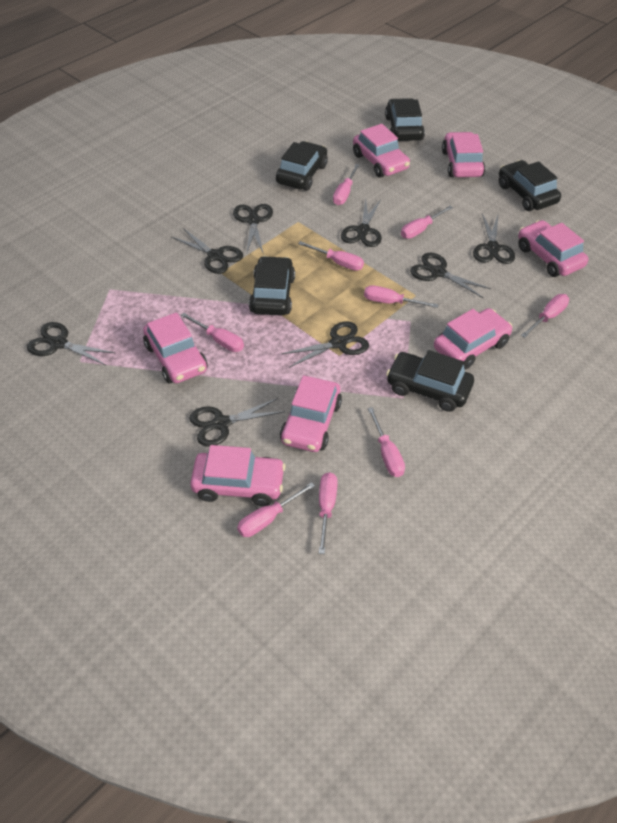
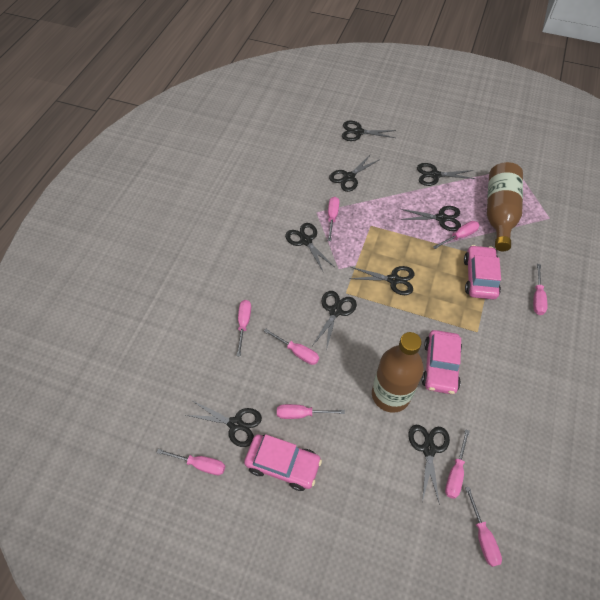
black car: [249,256,295,316] [276,141,328,191] [385,98,425,141] [386,350,474,412] [499,160,561,211] = 5 -> none = 0
black scissors: [27,322,115,365] [172,228,243,274] [189,398,285,447] [233,204,273,252] [281,321,369,368] [341,198,382,247] [410,253,491,298] [473,214,515,264] = 8 -> [186,401,262,447] [285,223,335,273] [313,291,357,351] [329,154,379,192] [342,121,396,141] [349,266,415,295] [400,206,461,231] [408,425,450,505] [417,163,476,186] = 9
brown bottle: none = 0 -> [372,332,424,413] [487,162,523,251] = 2
pink car: [143,312,208,384] [190,445,286,506] [280,375,342,452] [353,124,410,178] [434,308,513,370] [442,132,485,177] [518,220,589,277] = 7 -> [244,434,322,491] [422,330,462,394] [464,245,501,299] = 3

